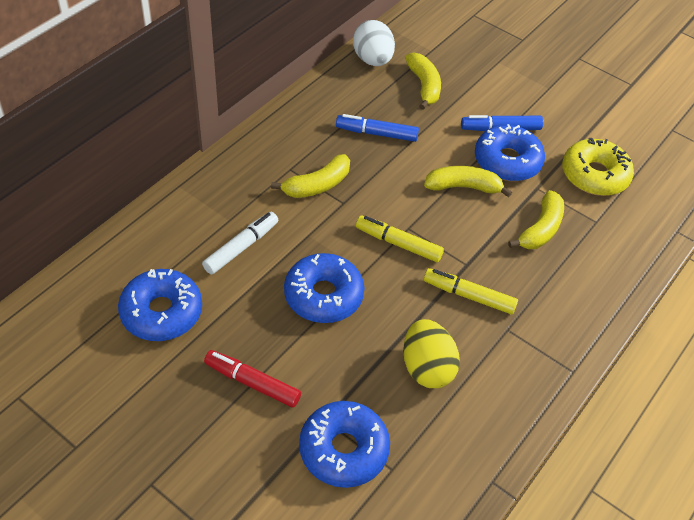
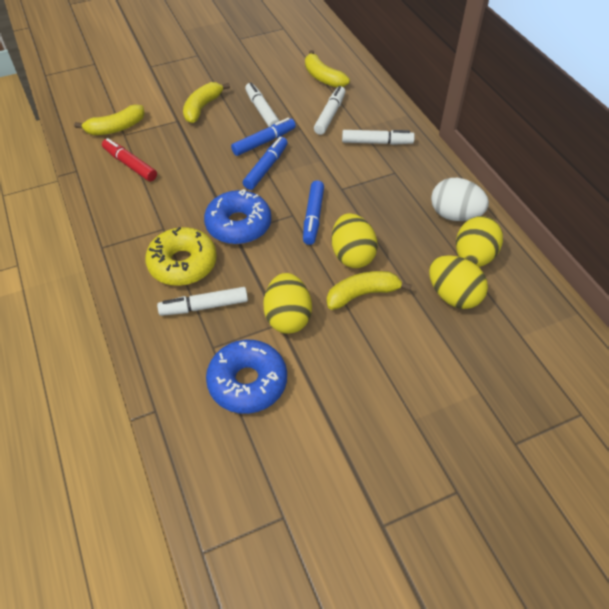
blue donut: [118,269,202,341] [284,253,364,323] [299,401,390,488] [475,124,545,181] = 4 -> [204,189,271,244] [206,340,287,414] = 2
blue marker: [336,114,419,142] [461,115,543,131] = 2 -> [231,118,296,156] [243,137,288,190] [303,180,324,245] = 3
white marker: [202,212,278,275] = 1 -> [157,287,248,316] [245,82,279,127] [314,86,345,135] [342,130,415,145] = 4
yellow egg: [403,319,460,388] = 1 -> [263,273,312,334] [331,213,378,268] [429,255,488,309] [456,216,503,267] = 4
yellow marker: [356,215,444,262] [424,268,518,314] = 2 -> none = 0

